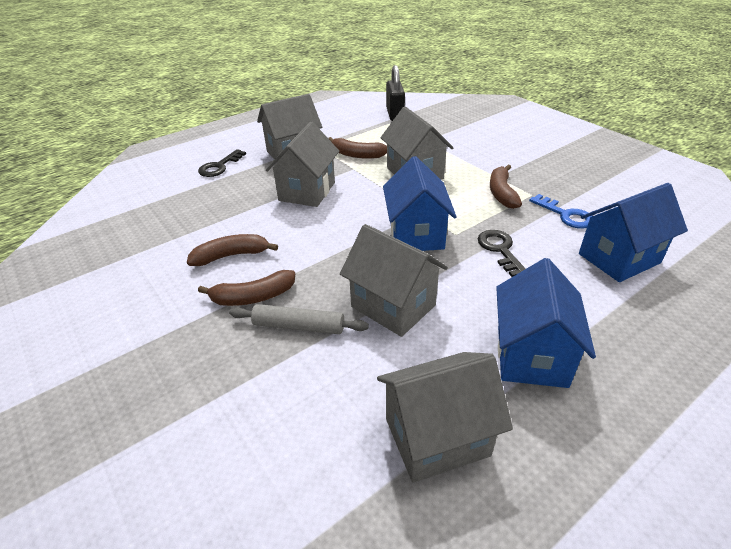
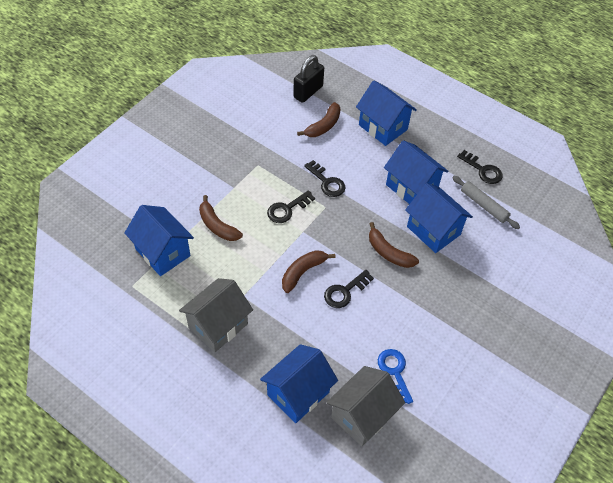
black key: [198,149,246,177] [478,230,526,277] = 2 -> [267,190,315,223] [304,160,345,197] [324,270,374,308] [457,150,503,184] = 4
blue house: [383,156,457,251] [496,258,596,388] [579,183,688,282] = 3 -> [125,205,194,276] [260,344,338,423] [356,81,417,146] [384,140,448,204] [405,183,473,253] = 5
grey house: [257,94,322,162] [266,122,339,207] [340,224,448,337] [377,352,513,483] [381,107,454,180] = 5 -> [179,278,253,353] [326,366,405,446] = 2

